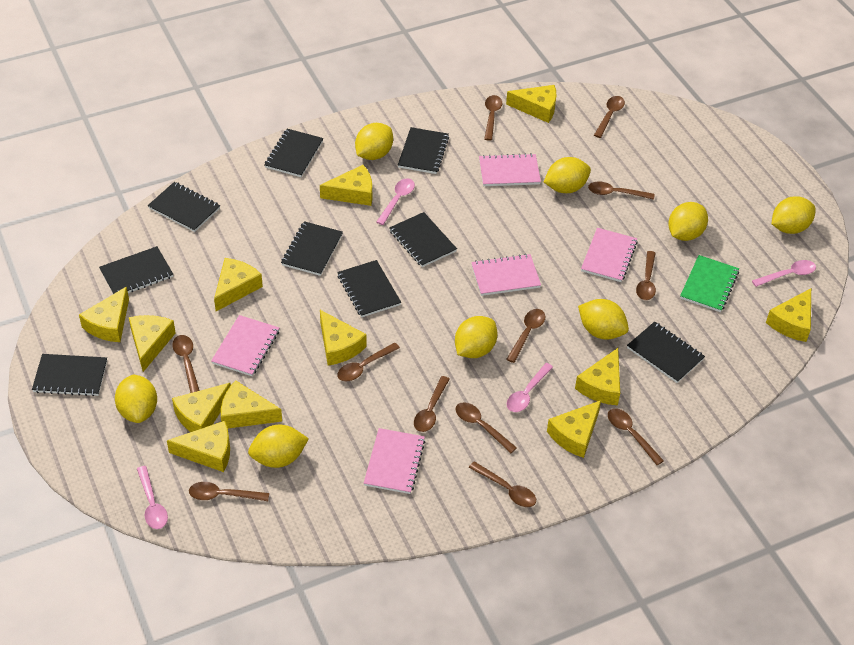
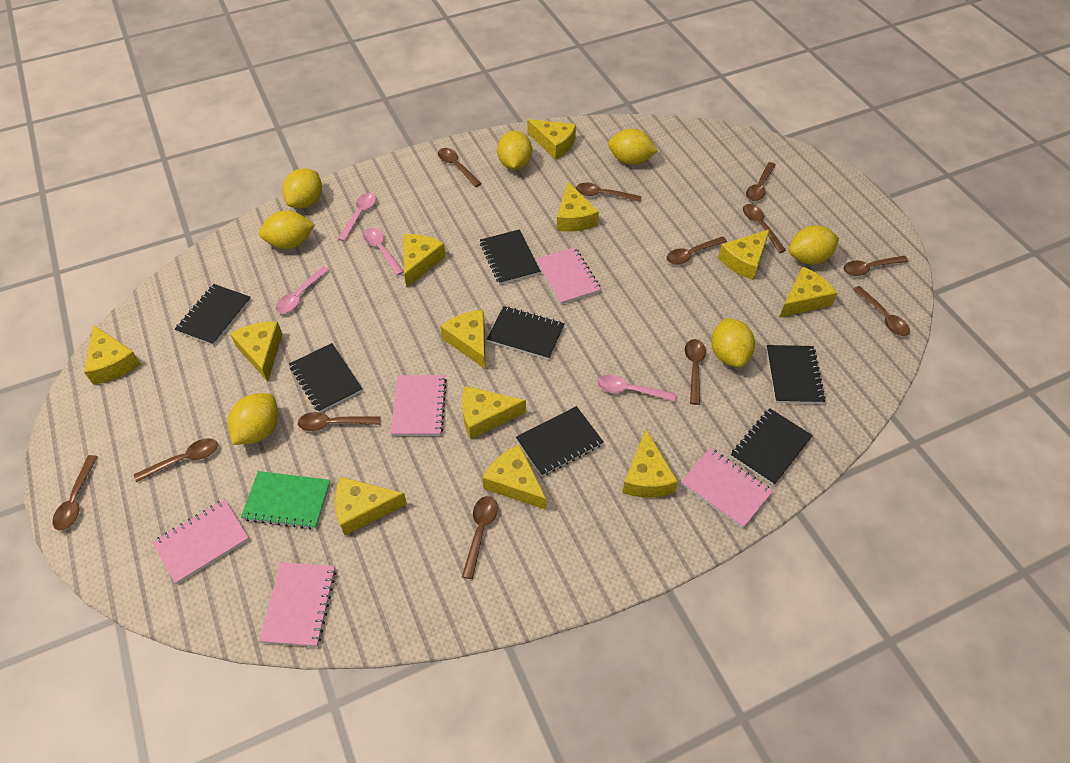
black notebook: [32,354,107,396] [99,246,173,294] [148,182,220,232] [264,129,323,177] [281,221,343,276] [337,260,401,318] [389,212,457,267] [398,127,449,174] [627,321,705,383] = 9 -> [175,284,251,346] [289,343,362,413] [480,229,540,285] [487,306,565,360] [516,406,603,476] [731,408,813,486] [766,345,826,404] = 7
yellow lemon: [115,374,157,423] [248,425,309,468] [355,123,393,160] [455,316,497,358] [544,157,591,193] [578,299,629,339] [668,202,708,241] [772,197,816,234] = 8 -> [228,393,278,445] [259,211,315,249] [282,168,322,209] [497,131,532,170] [608,129,658,165] [711,318,755,367] [789,225,839,265] = 7

